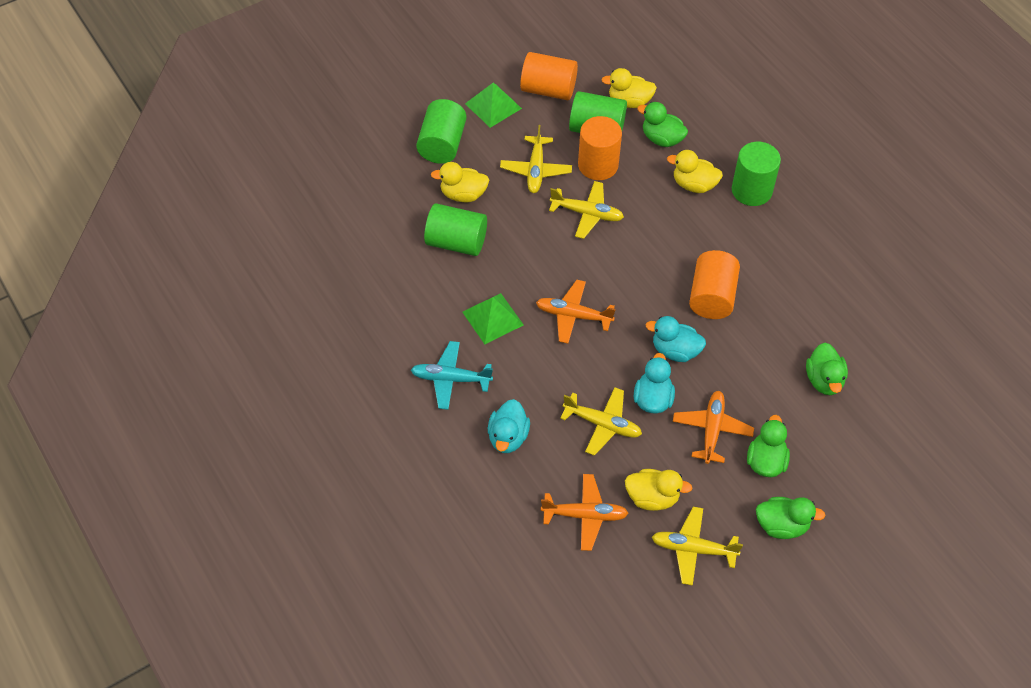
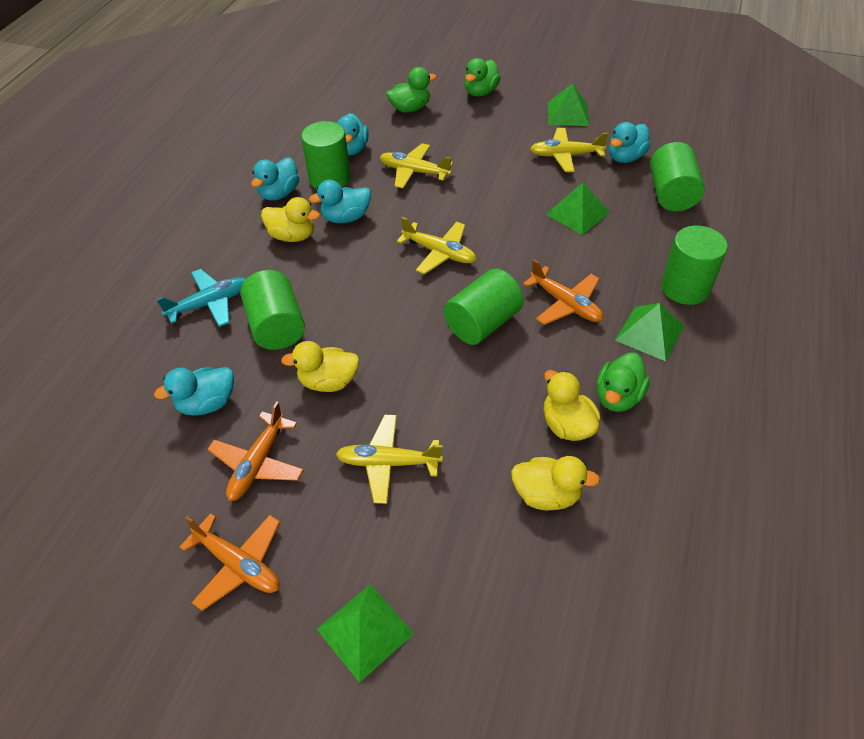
green cylinder: [416,99,466,164] [424,203,487,256] [569,91,627,133] [732,142,781,206] = 4 -> [240,270,305,350] [301,121,351,189] [444,269,524,345] [650,142,705,211] [661,226,728,305] = 5
green duck: [637,102,688,147] [747,415,790,477] [756,497,826,539] [806,343,848,395] = 4 -> [386,67,437,113] [465,58,501,97] [596,353,650,412] = 3
green pyramid: [462,293,524,344] [465,83,522,128] = 2 -> [317,584,414,683] [546,183,610,235] [548,83,589,126] [615,303,685,361] = 4
orange cylinder: [520,52,578,100] [578,116,622,180] [689,250,740,319] = 3 -> none = 0
turquoise duck: [488,399,530,453] [634,353,675,413] [645,316,706,362] = 3 -> [154,367,234,416] [251,157,299,201] [309,180,371,223] [337,113,369,155] [609,122,651,163] = 5

